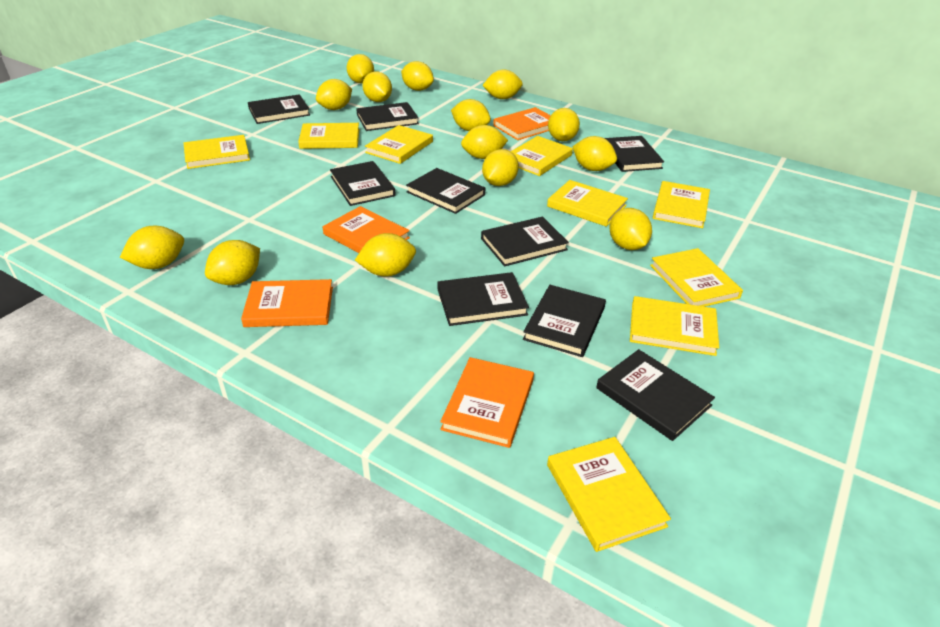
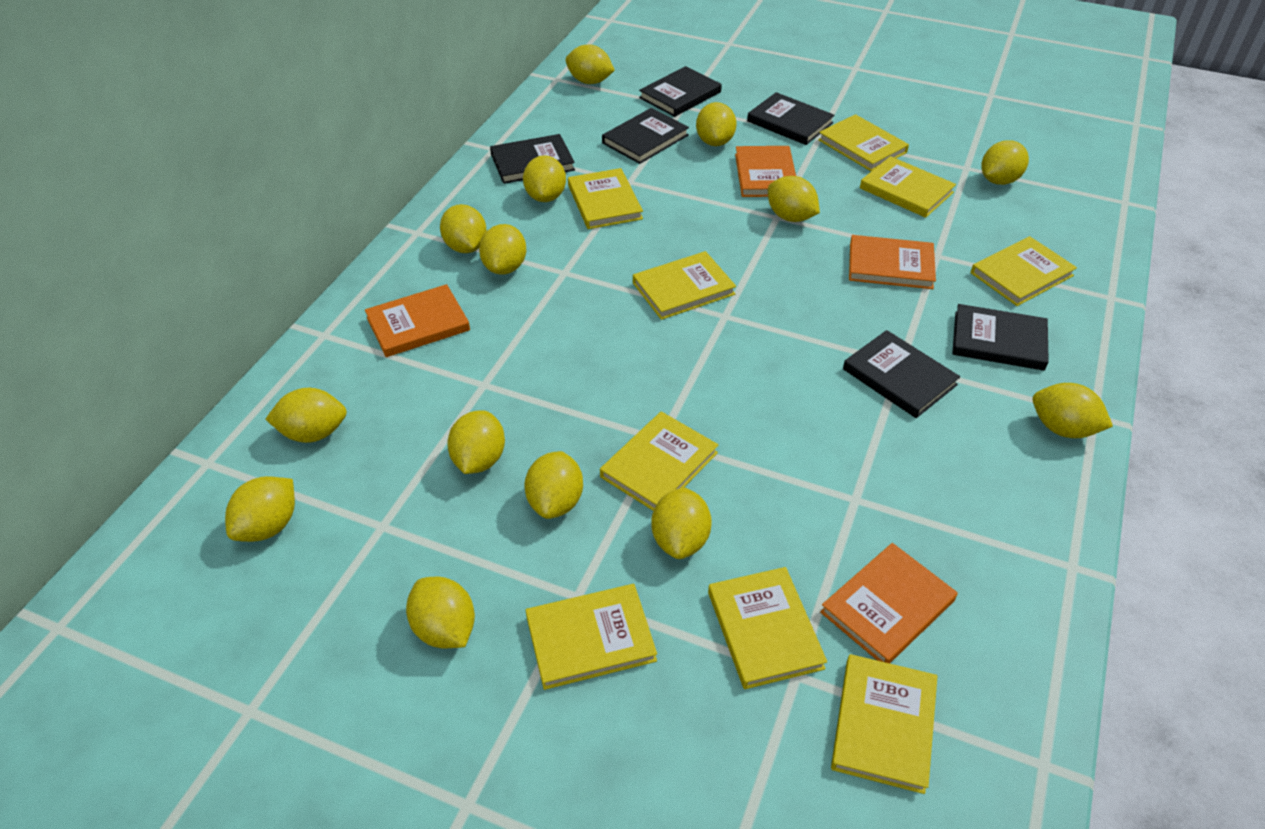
black book: [248,94,310,124] [330,161,396,206] [356,102,419,131] [406,168,485,214] [438,272,529,326] [481,217,569,266] [523,285,606,357] [596,349,715,441] [604,136,664,172] = 9 -> [490,134,575,184] [602,108,689,164] [639,66,722,117] [747,92,835,145] [843,330,960,418] [952,304,1049,371] = 6

